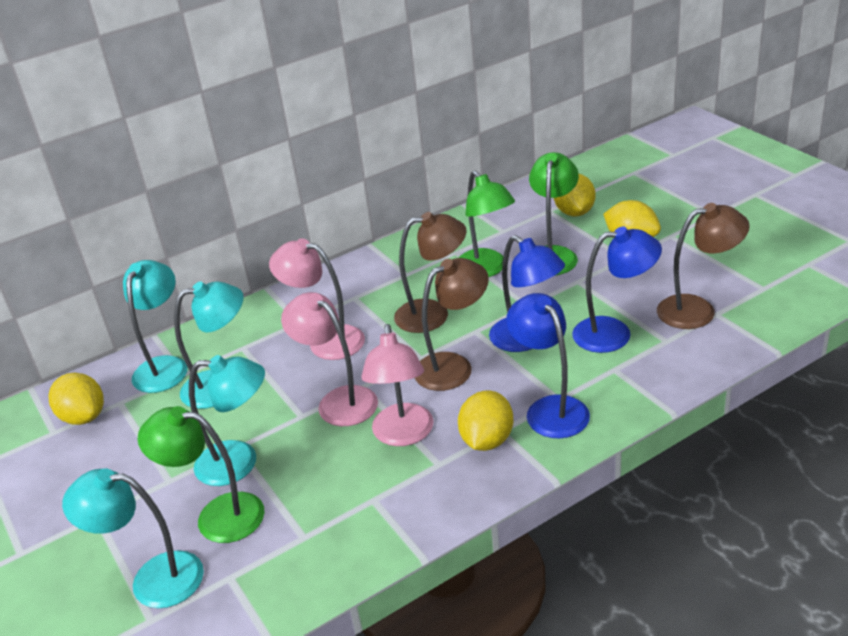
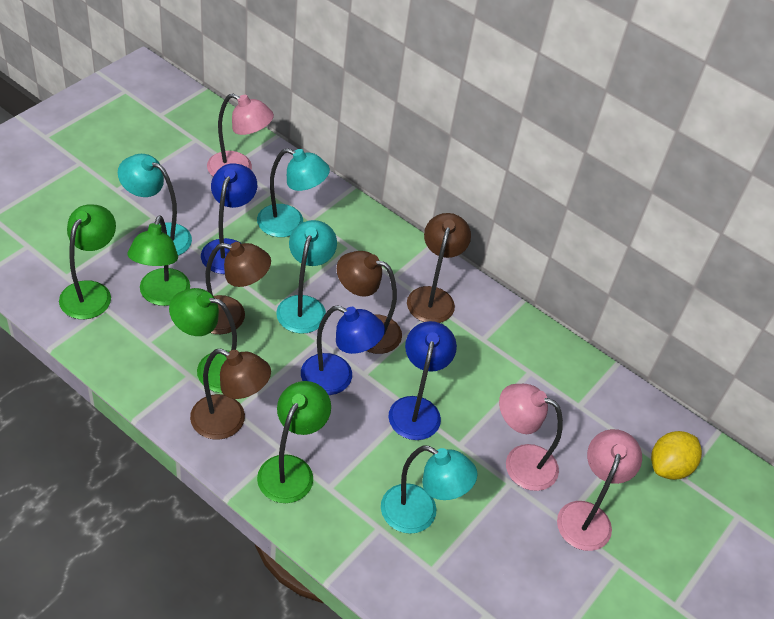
brown lamp: [394,212,467,333] [415,258,489,391] [657,203,750,329] = 3 -> [190,348,271,440] [205,242,271,334] [337,251,402,354] [407,213,471,323] = 4
green lamp: [138,406,265,543] [458,171,515,277] [529,152,579,275] = 3 -> [59,205,116,319] [127,215,190,306] [169,288,237,393] [257,381,331,503] = 4
yellow lemon: [49,373,104,425] [458,390,513,451] [554,174,595,216] [603,200,661,237] = 4 -> [651,431,702,480] = 1

